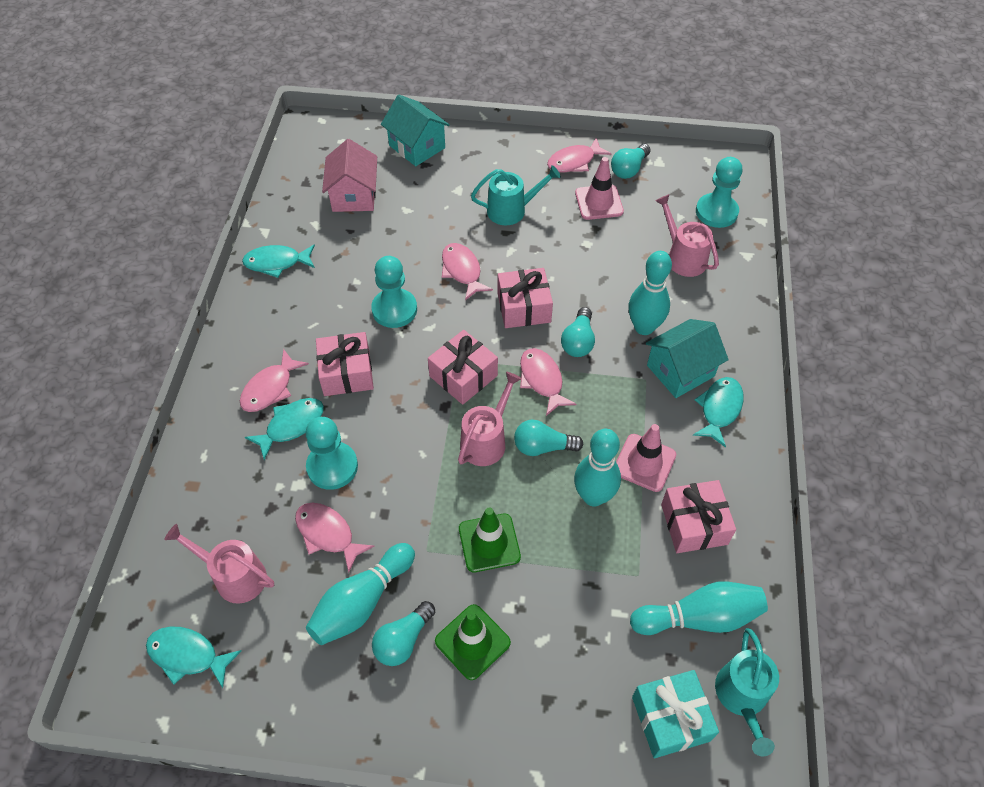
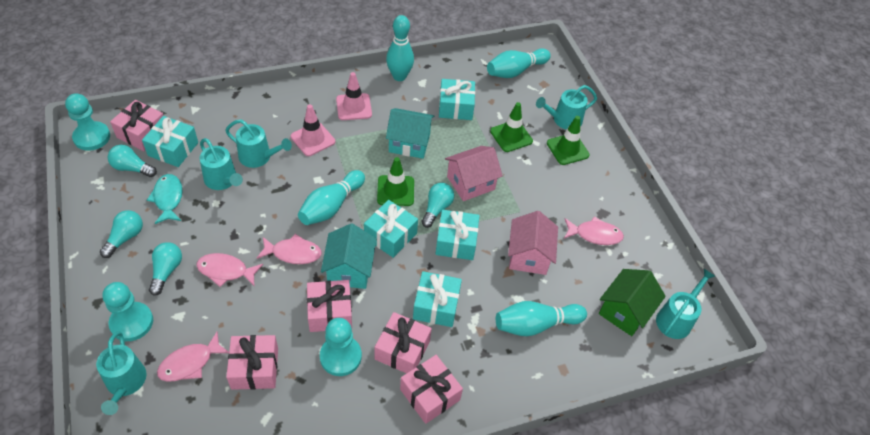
green house: none = 0 -> [599,269,666,336] = 1
green traffic cone: [435,604,511,680] [459,508,521,572] = 2 -> [377,157,414,206] [490,102,533,152] [547,116,590,165] = 3
pink fish: [240,349,309,412] [295,503,375,573] [442,243,493,300] [520,348,576,416] [547,138,612,172] = 5 -> [157,332,229,382] [196,253,263,287] [257,234,322,264] [564,216,624,245] = 4
pink gift: [316,332,374,396] [428,330,498,405] [497,268,553,328] [661,480,736,553] = 4 -> [110,100,164,151] [226,335,278,390] [307,280,352,332] [375,312,432,374] [400,355,463,424] = 5
pink house: [322,139,377,212] = 1 -> [445,146,503,201] [508,211,558,275] = 2
pink watering can: [164,524,274,604] [458,372,522,466] [655,194,719,277] = 3 -> none = 0
turquoise fish: [146,627,241,688] [242,245,315,278] [245,398,324,460] [693,377,744,448] = 4 -> [147,174,183,224] = 1
turquoise gift: [632,670,719,758] = 1 -> [142,116,198,167] [364,200,418,258] [413,271,462,327] [436,210,480,260] [439,79,475,120] = 5
turquoise watering can: [471,165,561,225] [715,628,779,756] = 2 -> [96,331,147,415] [200,138,243,190] [225,119,292,168] [536,85,597,130] [656,269,715,339] = 5

